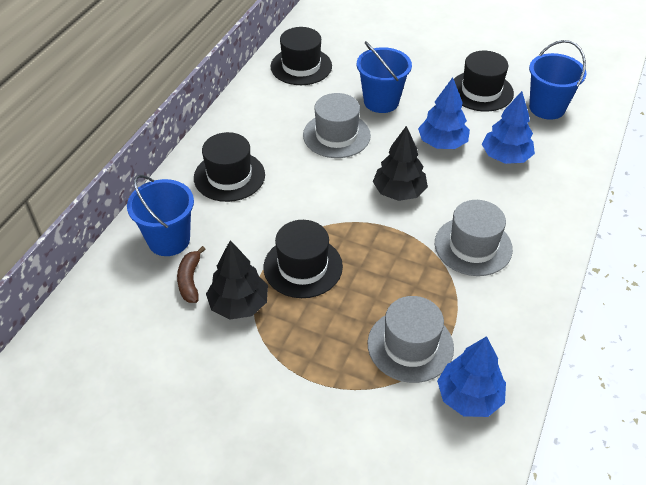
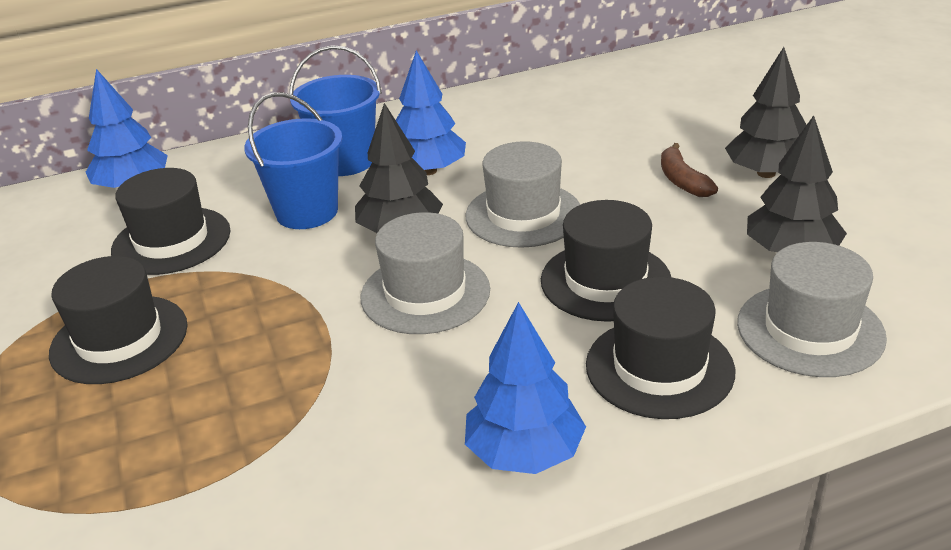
black tree: [206,240,268,319] [373,126,428,201] = 2 -> [355,103,443,233] [725,47,807,178] [747,115,847,252] = 3
blue bucket: [127,175,194,256] [357,41,412,113] [529,40,586,120] = 3 -> [244,92,342,229] [289,45,382,176] = 2

